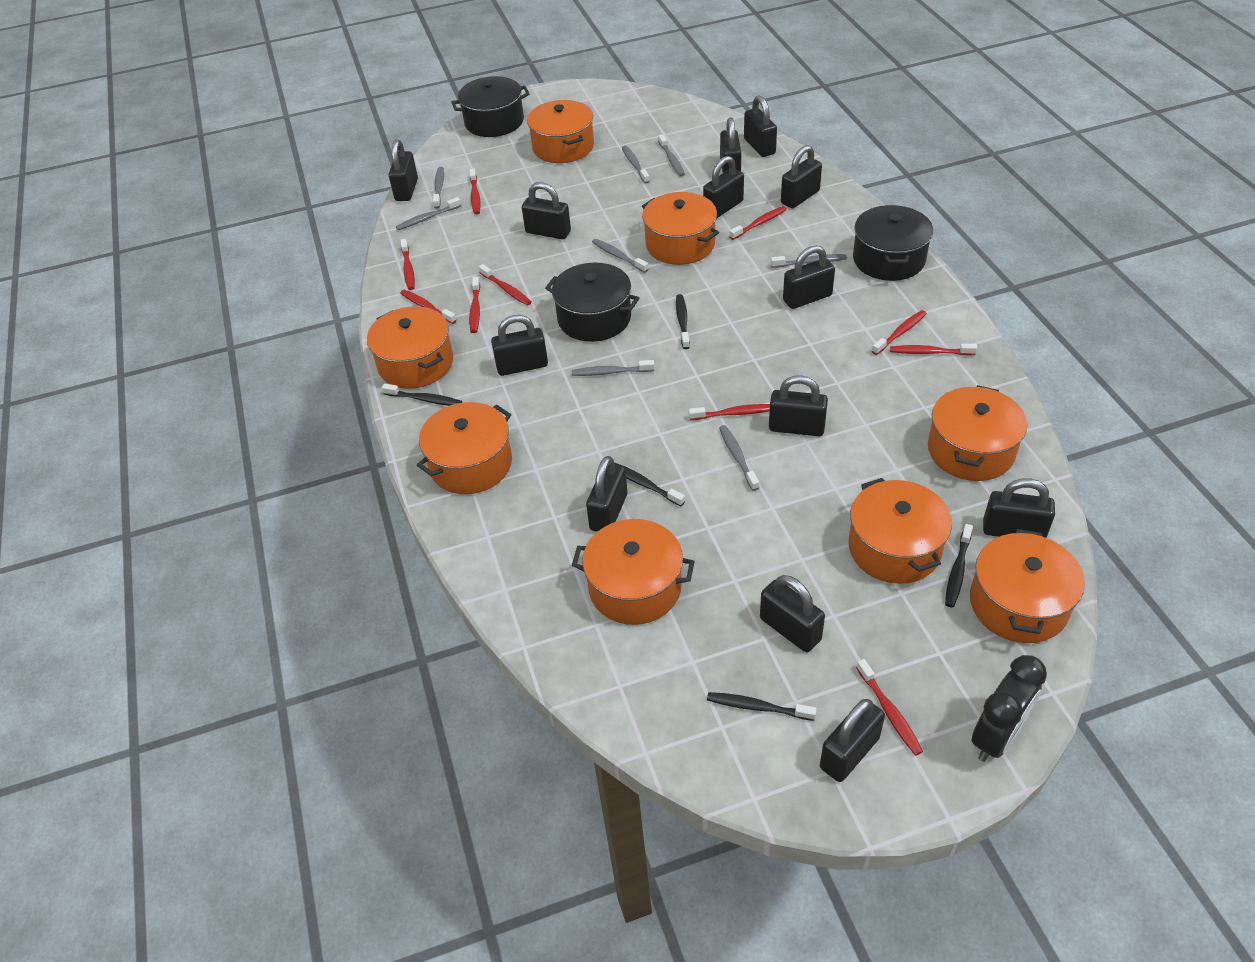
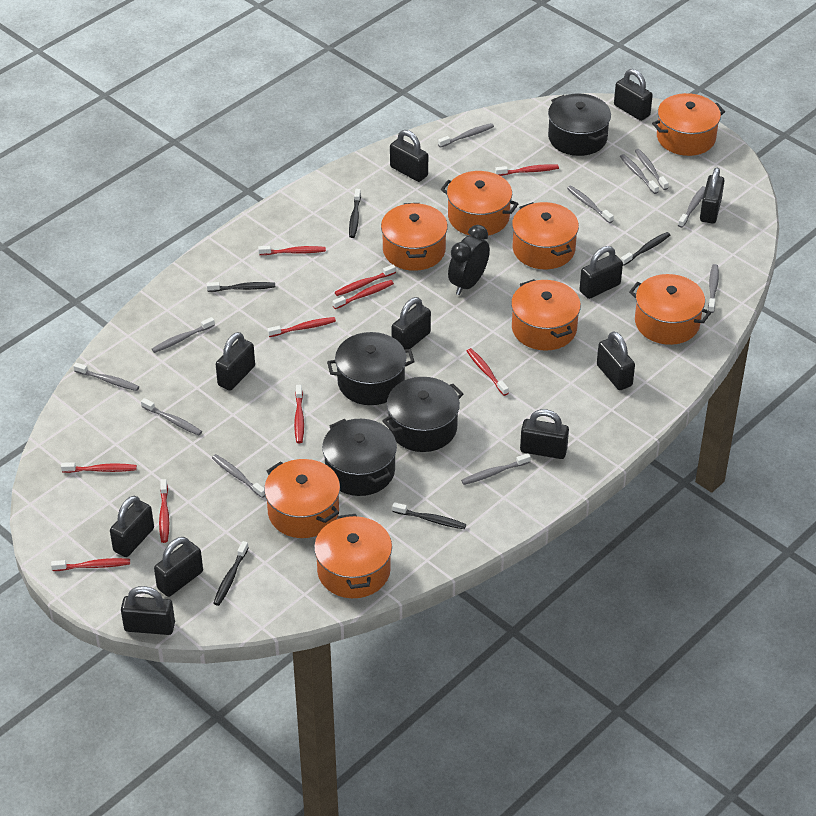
black padlock: [389,140,418,201] [491,315,548,376] [522,182,571,239] [586,456,627,532] [703,156,744,219] [720,117,741,173] [744,96,777,157] [760,575,825,652] [769,375,828,436] [781,145,822,208] [783,245,835,309] [820,699,885,782] [983,478,1055,538] = 13 -> [110,495,154,557] [121,586,175,635] [154,537,203,597] [216,332,255,391] [390,130,428,182] [392,297,431,350] [520,409,569,459] [580,246,623,299] [597,331,635,390] [614,69,653,121] [700,167,725,224] = 11
black pot: [451,76,530,137] [545,263,639,342] [853,205,933,281] = 3 -> [322,419,397,496] [327,332,415,405] [382,377,463,452] [548,93,611,156] = 4
grey toothbrush: [396,197,461,230] [433,167,444,209] [572,360,655,376] [592,239,648,273] [622,146,650,184] [658,134,685,177] [719,425,759,491] [771,254,847,268] = 8 -> [73,363,139,391] [141,398,202,436] [152,317,215,353] [212,454,265,498] [438,123,494,148] [461,453,531,485] [567,186,614,223] [620,154,659,194] [635,149,669,190] [678,186,705,228] [708,264,719,313] = 11

